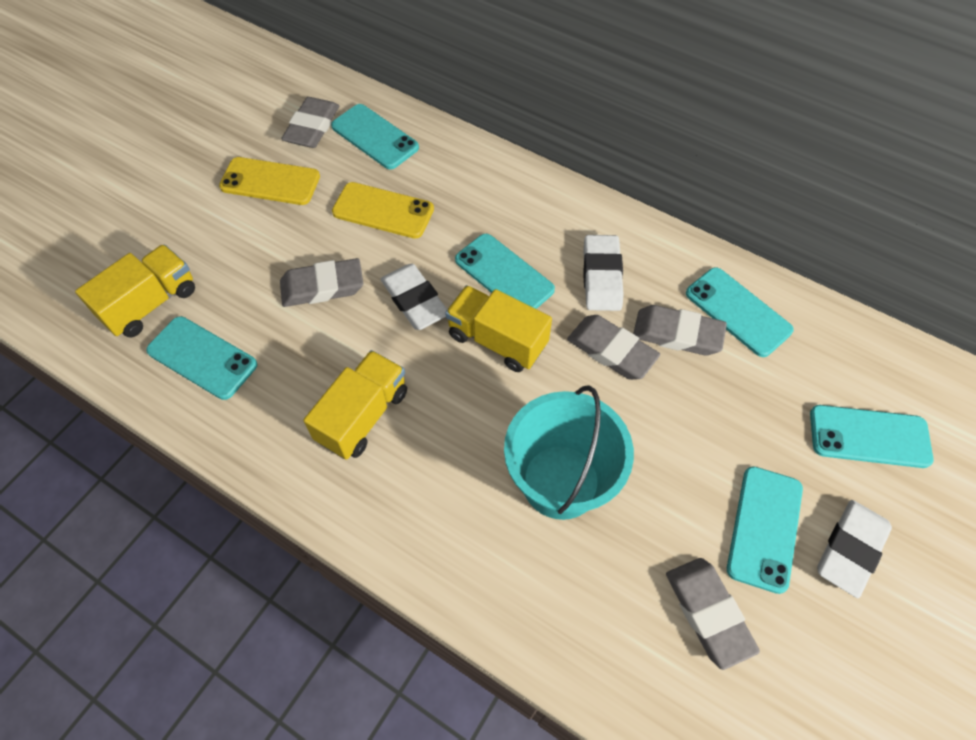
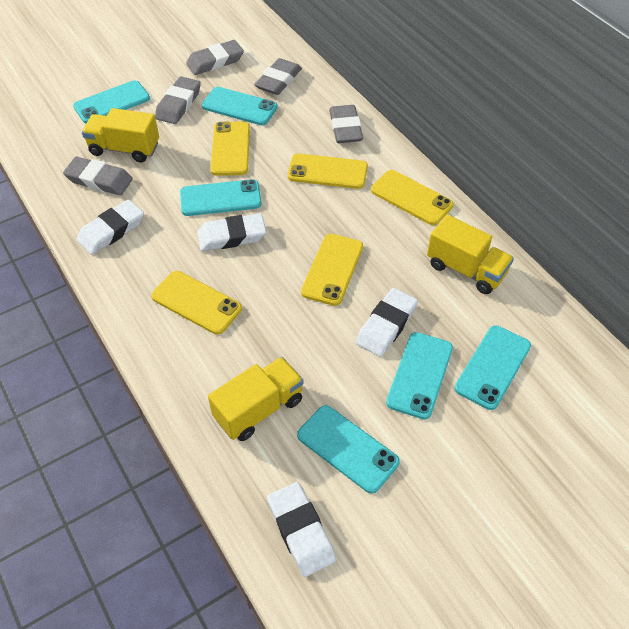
turquoise bucket: [504,385,634,520] = 1 -> none = 0
white eraser: [381,264,447,330] [583,235,624,311] [817,500,892,598] = 3 -> [77,199,144,255] [197,213,266,251] [267,482,336,577] [356,288,418,357] = 4
yellow phone: [219,157,320,205] [332,182,434,239] = 2 -> [151,271,242,335] [211,121,250,176] [288,153,368,189] [301,234,363,306] [371,170,454,225] = 5

